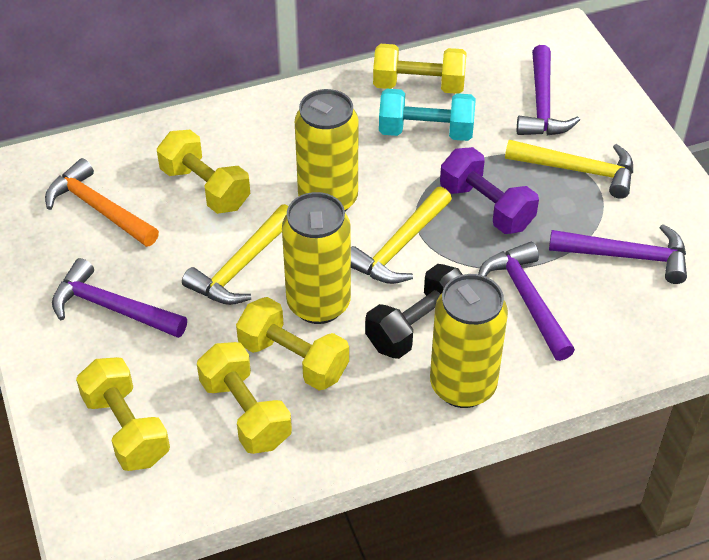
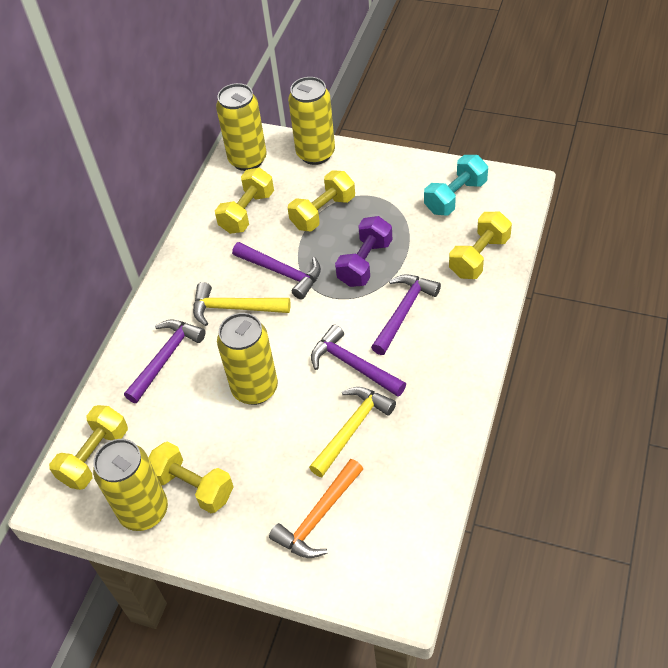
black dumbbell: [365,264,463,359] = 1 -> none = 0
yellow can: [282,192,351,324] [295,89,358,211] [430,274,508,408] = 3 -> [93,439,168,531] [216,83,267,171] [217,313,278,405] [288,77,335,165] = 4
yellow hammer: [182,204,288,305] [351,187,452,284] [505,140,633,199] = 3 -> [193,282,291,326] [309,387,396,477] = 2

